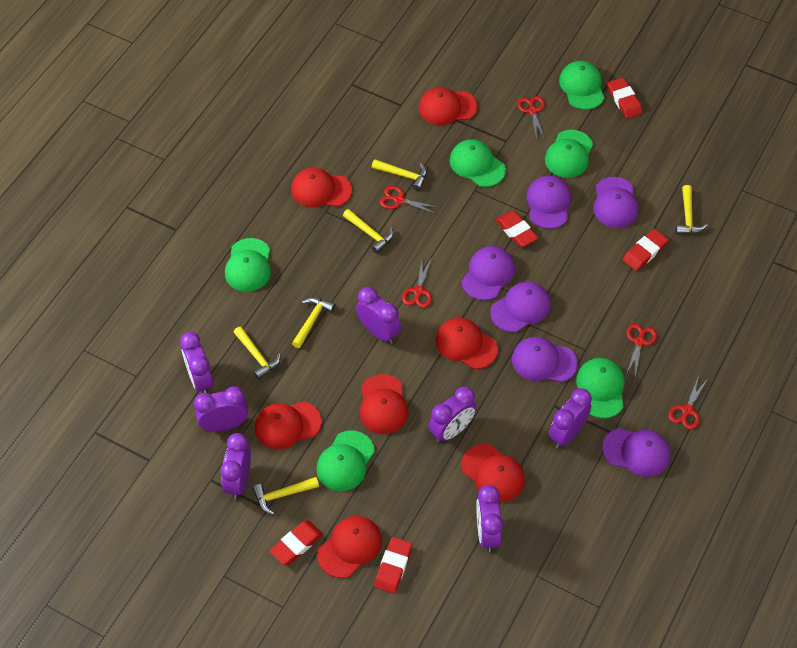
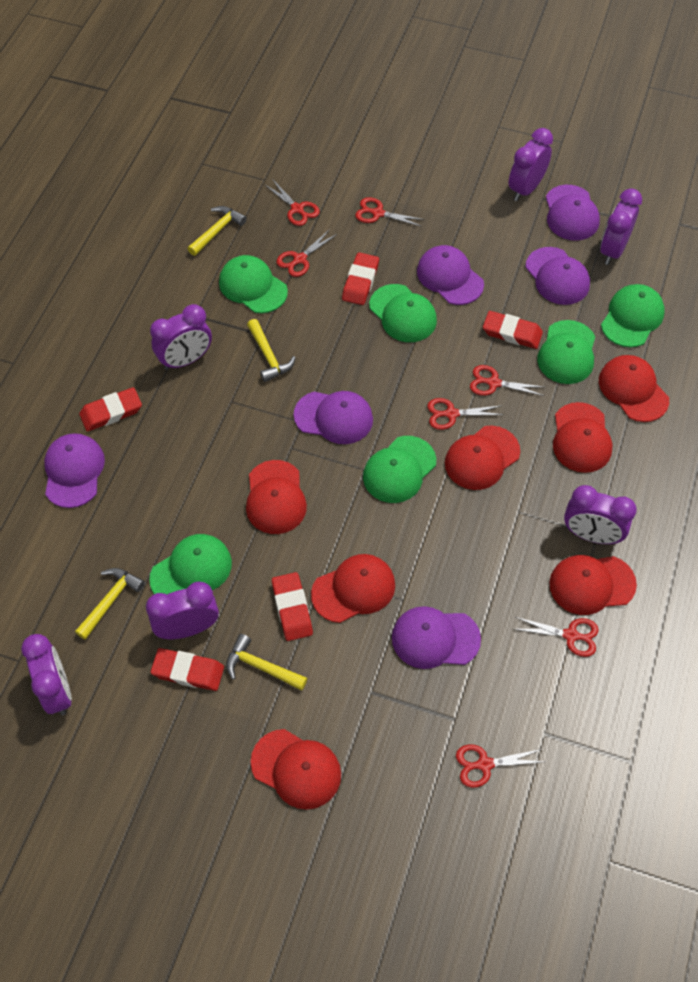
purple clock: [180,332,213,393] [194,386,248,432] [220,433,251,499] [356,287,401,344] [429,386,477,443] [476,485,503,552] [549,388,592,448] = 7 -> [21,634,72,715] [146,582,219,639] [150,304,212,370] [509,128,553,201] [564,485,637,544] [600,188,642,265] = 6
red scissors: [380,186,436,214] [402,259,432,308] [517,96,545,140] [627,324,657,377] [668,376,707,429] = 5 -> [264,179,320,226] [277,230,337,277] [355,197,425,227] [427,398,504,430] [456,745,545,788] [470,365,544,396] [515,617,599,657] = 7
yellow hammer: [233,326,281,380] [252,477,319,515] [292,297,335,348] [343,209,394,254] [372,159,427,191] [676,185,708,234] = 6 -> [75,568,145,640] [187,206,247,256] [226,634,307,690] [247,319,296,382] = 4

